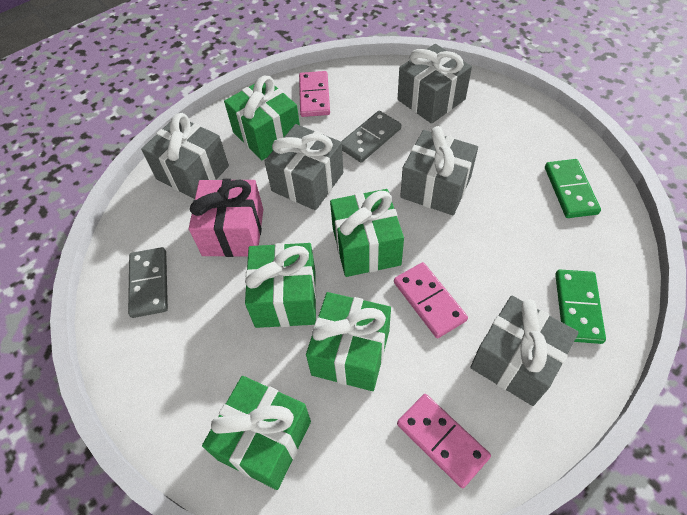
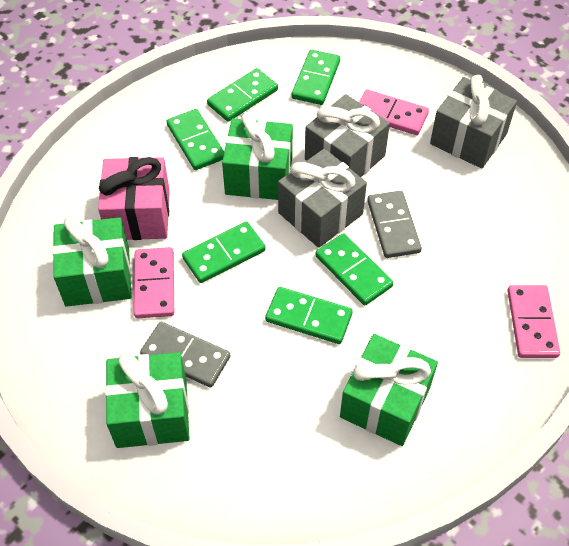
green domino: [545,159,601,218] [555,270,606,344] = 2 -> [167,109,224,170] [182,222,266,283] [207,68,278,122] [265,287,353,344] [292,50,340,105] [315,233,393,305] = 6
green gift: [202,376,311,490] [224,76,300,160] [245,243,317,328] [306,292,391,391] [330,189,404,277] = 5 -> [52,216,132,307] [105,352,190,448] [222,112,293,200] [340,334,438,446] = 4
grey gift: [141,113,229,199] [264,124,343,210] [398,44,472,124] [400,126,478,215] [470,295,579,406] = 5 -> [278,149,367,248] [305,94,390,177] [430,75,517,168] = 3

